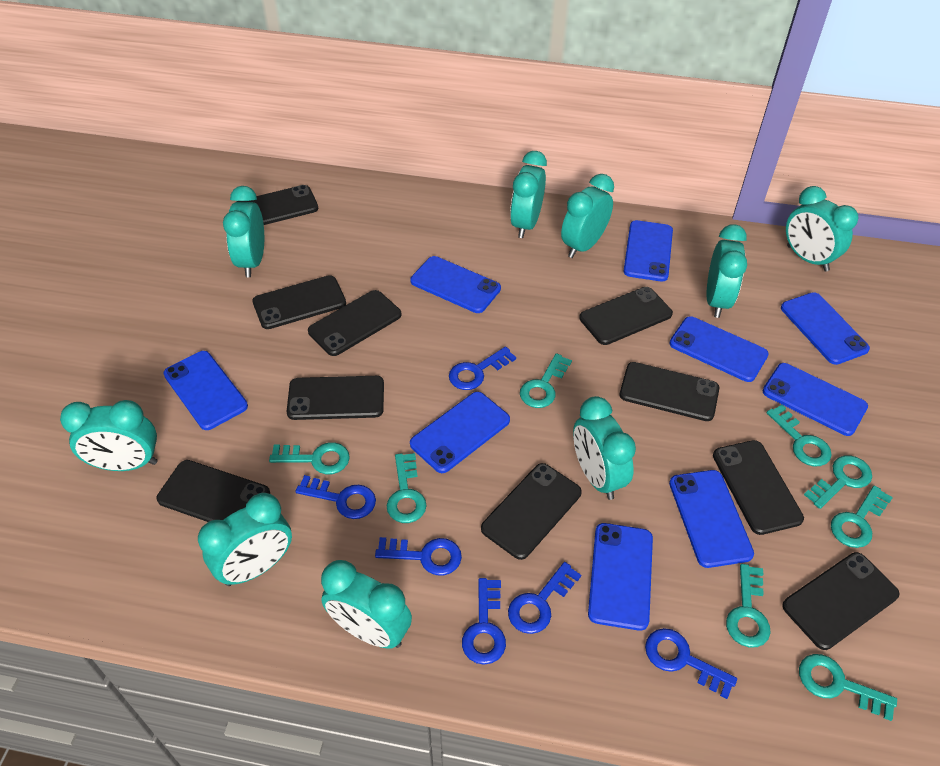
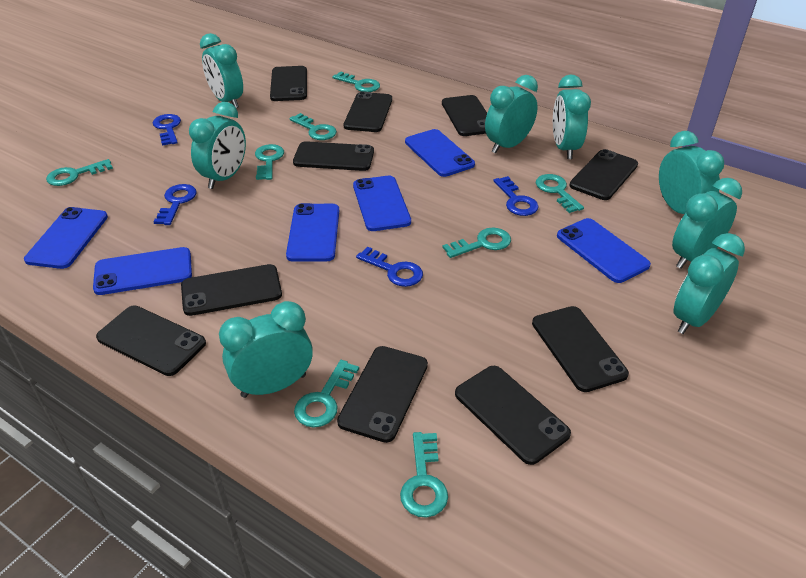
blue key: [295,475,376,519] [375,537,462,576] [449,346,516,390] [462,578,506,665] [508,562,581,634] [645,628,737,699] = 6 -> [153,114,181,146] [153,184,197,225] [356,247,423,287] [493,176,539,216] = 4
blue phone: [163,351,248,430] [410,256,501,313] [410,392,510,473] [588,523,653,631] [623,220,673,282] [669,316,769,382] [669,470,754,568] [763,363,868,436] [781,292,870,365] = 9 -> [24,207,108,269] [93,247,192,295] [286,203,339,262] [353,176,411,231] [405,129,475,177] [557,218,651,283] = 6
turquoise clock: [60,400,158,471] [198,493,292,586] [223,186,264,277] [321,560,412,649] [510,151,547,238] [561,174,614,258] [573,396,636,500] [707,224,747,318] [786,186,858,272] = 9 -> [189,102,246,189] [200,33,243,108] [219,301,313,398] [485,75,538,154] [553,74,591,159] [659,131,724,214] [672,178,742,269] [673,233,745,334] = 8

